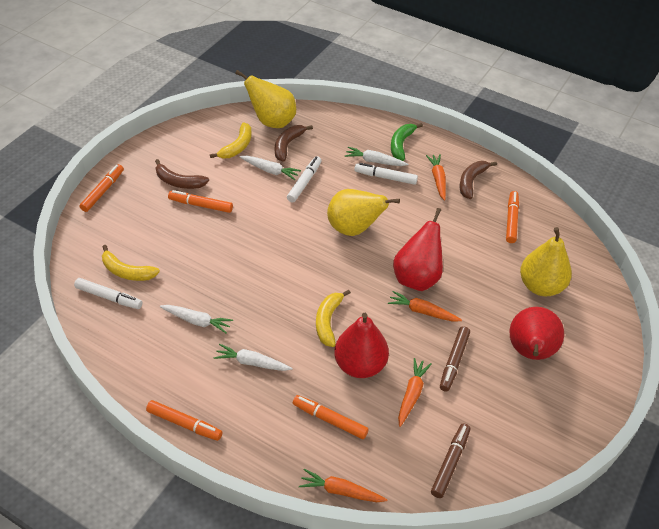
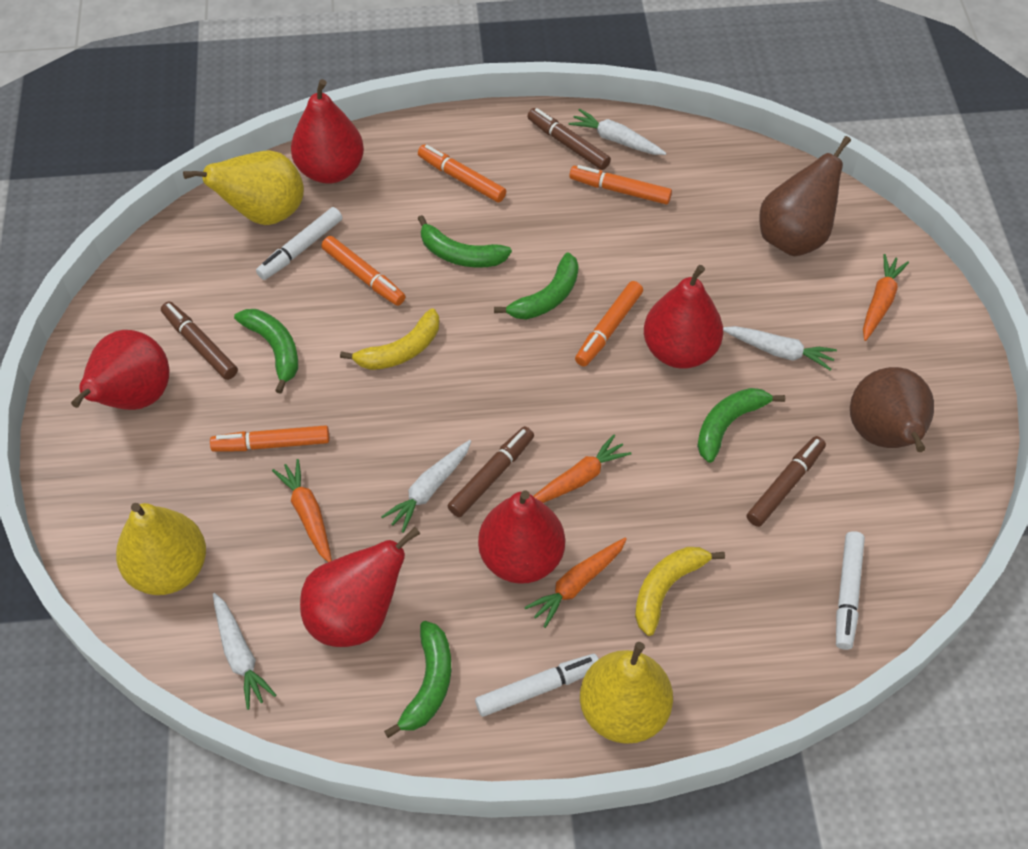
brown banana: [155,159,209,189] [275,125,313,162] [460,161,497,199] = 3 -> none = 0
brown marker: [431,423,470,498] [440,326,470,392] = 2 -> [161,301,238,380] [448,426,534,517] [527,108,611,170] [747,436,826,527] = 4
brown pear: none = 0 -> [759,136,851,257] [850,367,934,452] = 2
green banana: [391,123,423,161] = 1 -> [234,309,298,394] [384,621,451,738] [418,215,512,268] [494,253,579,320] [697,388,785,463] = 5
red pear: [334,313,389,378] [393,208,443,291] [510,307,564,360] = 3 -> [71,330,169,410] [291,79,364,184] [300,527,420,647] [478,490,565,584] [644,265,723,369] = 5
yellow banana: [102,245,160,281] [210,122,252,159] [316,290,351,347] = 3 -> [340,308,439,370] [635,547,725,636] = 2

